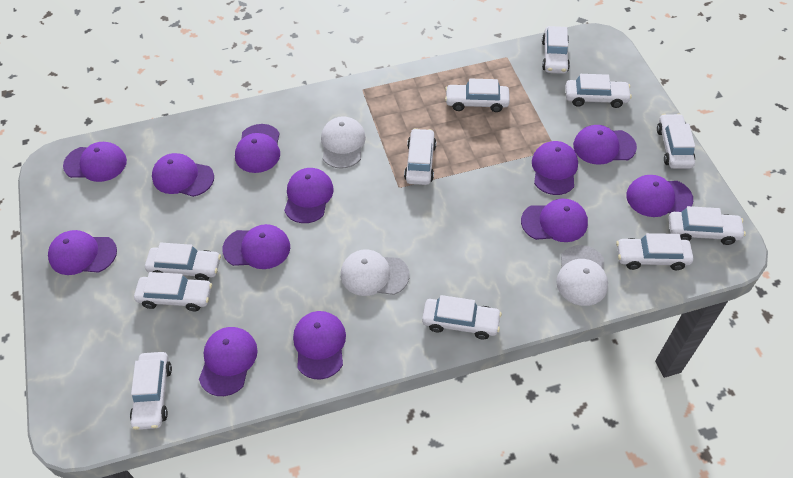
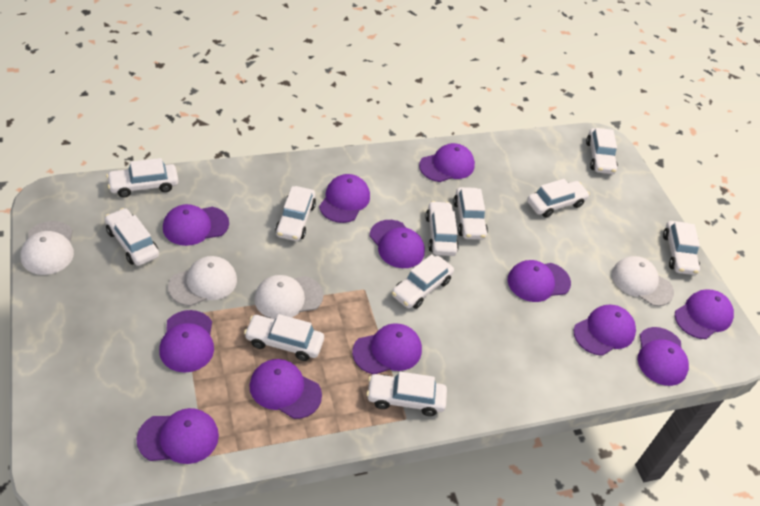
white cap: [321,116,366,169] [341,250,409,296] [556,245,608,306] = 3 -> [20,221,74,275] [168,256,237,306] [254,275,323,319] [612,256,674,306] = 4

